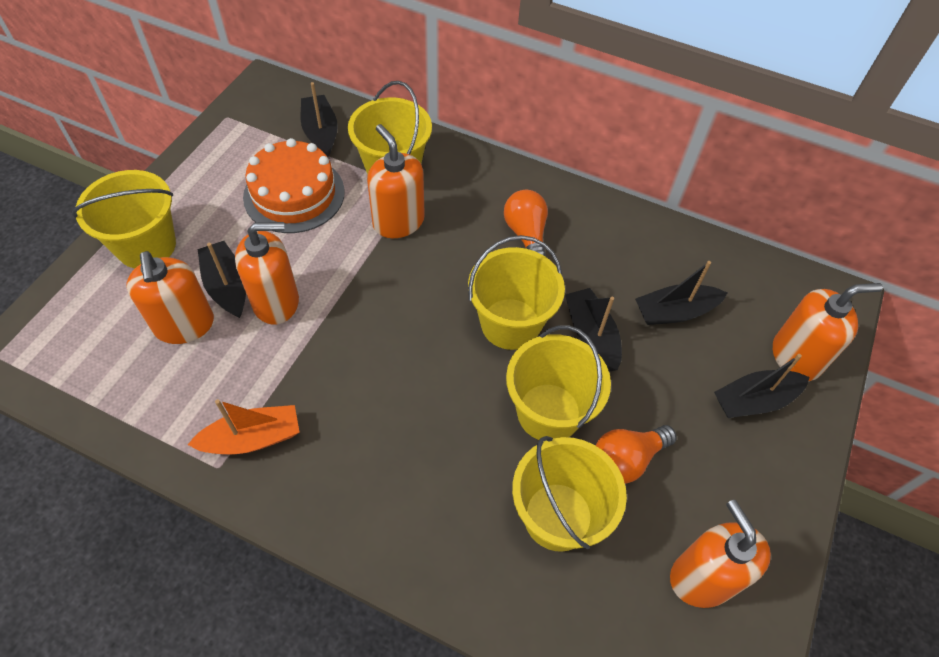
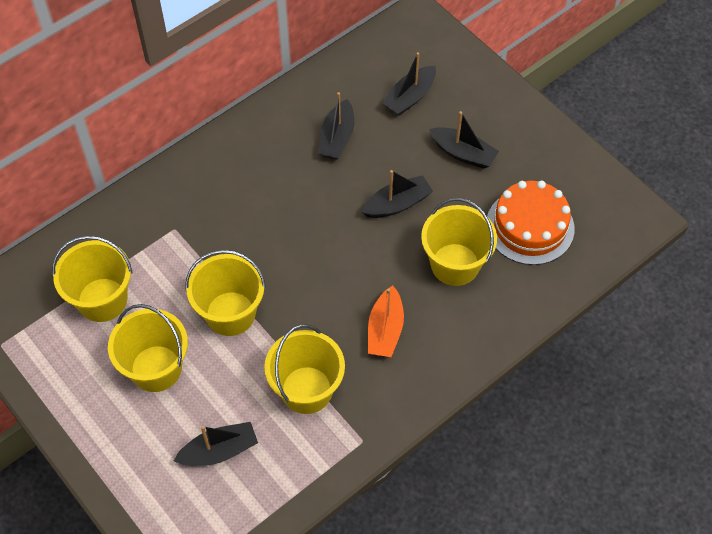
orange light bulb: [504,190,548,257] [596,425,677,484] = 2 -> none = 0
orange soap dispenser: [126,251,214,344] [235,222,299,325] [367,124,425,238] [670,500,771,608] [773,283,883,381] = 5 -> none = 0

